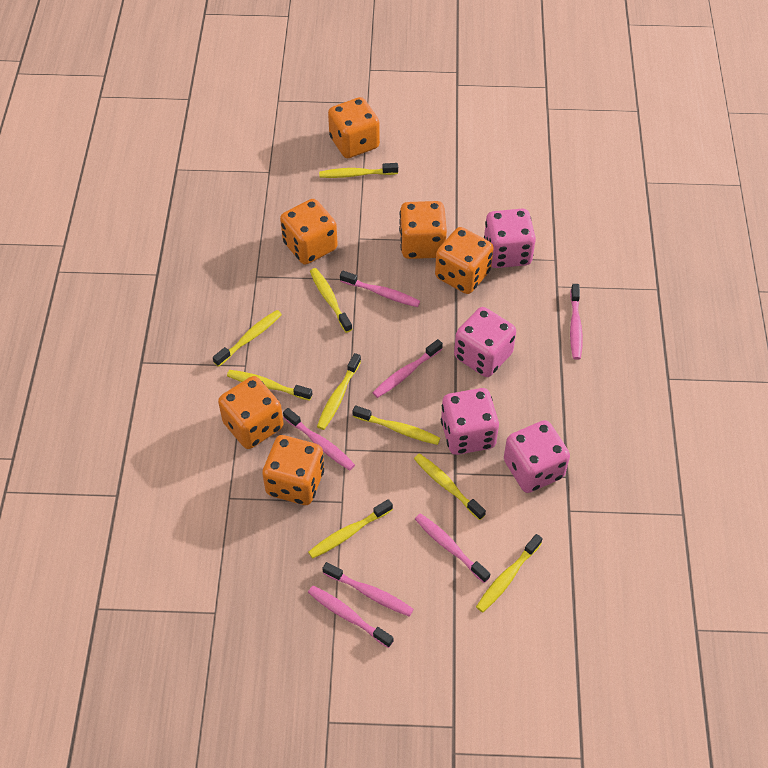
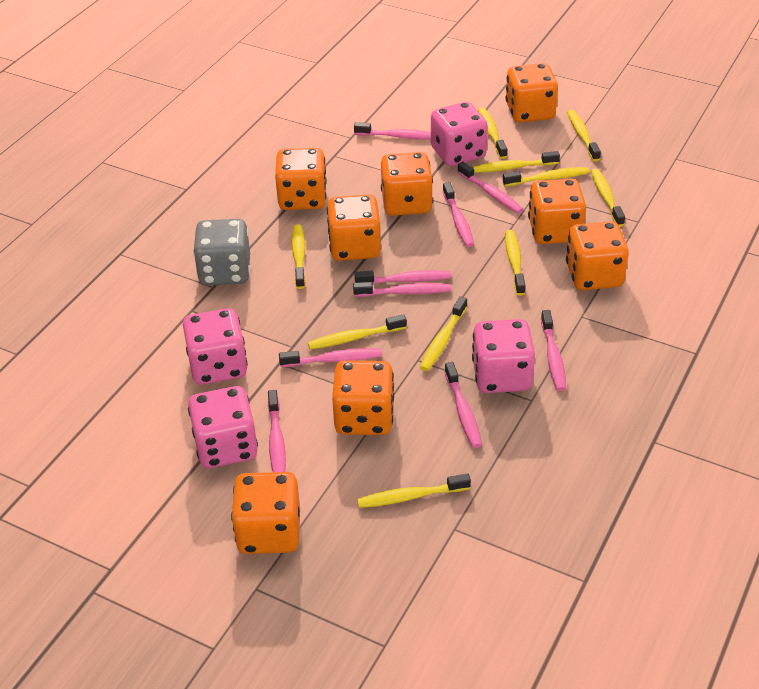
grey dice: none = 0 -> [193,219,250,285] = 1
orange dice: [218,376,283,449] [262,435,324,505] [280,199,338,265] [328,97,380,158] [399,201,447,259] [435,227,494,294] = 6 -> [231,472,300,554] [275,148,327,210] [327,194,381,261] [332,360,394,435] [381,152,433,216] [505,63,558,123] [528,179,586,244] [566,221,629,290] = 8
pink toothbrush: [283,408,355,470] [308,586,394,648] [322,562,414,617] [340,271,420,307] [372,339,443,398] [415,513,490,583] [570,284,583,360] = 7 -> [268,390,286,472] [279,348,382,367] [353,282,451,297] [354,122,431,140] [354,270,451,284] [443,182,474,247] [444,362,482,448] [458,162,523,213] [541,310,566,391] = 9
yellow toothbrush: [213,310,282,367] [227,370,312,401] [308,499,393,559] [310,268,352,333] [317,353,361,430] [319,163,398,178] [353,405,440,445] [414,453,486,520] [476,534,542,613] = 9 -> [292,224,306,289] [308,314,407,350] [357,474,471,508] [420,296,467,371] [473,151,560,173] [478,108,507,159] [503,167,589,186] [505,230,525,296] [567,110,601,161] [591,169,625,227] = 10

